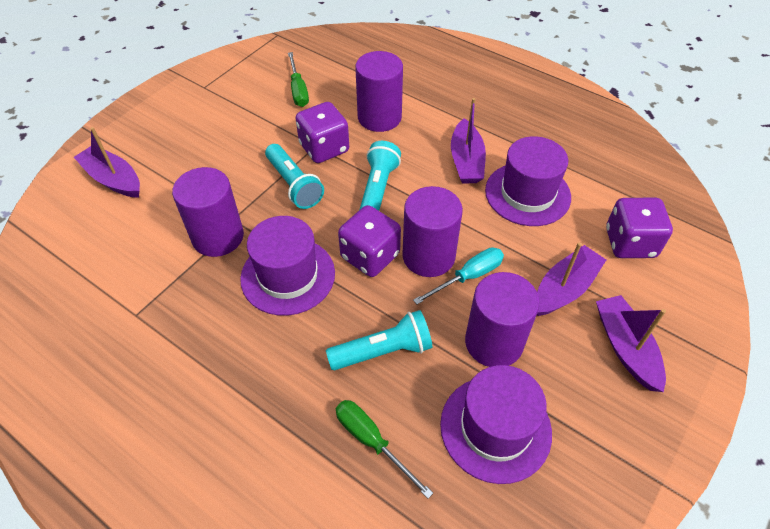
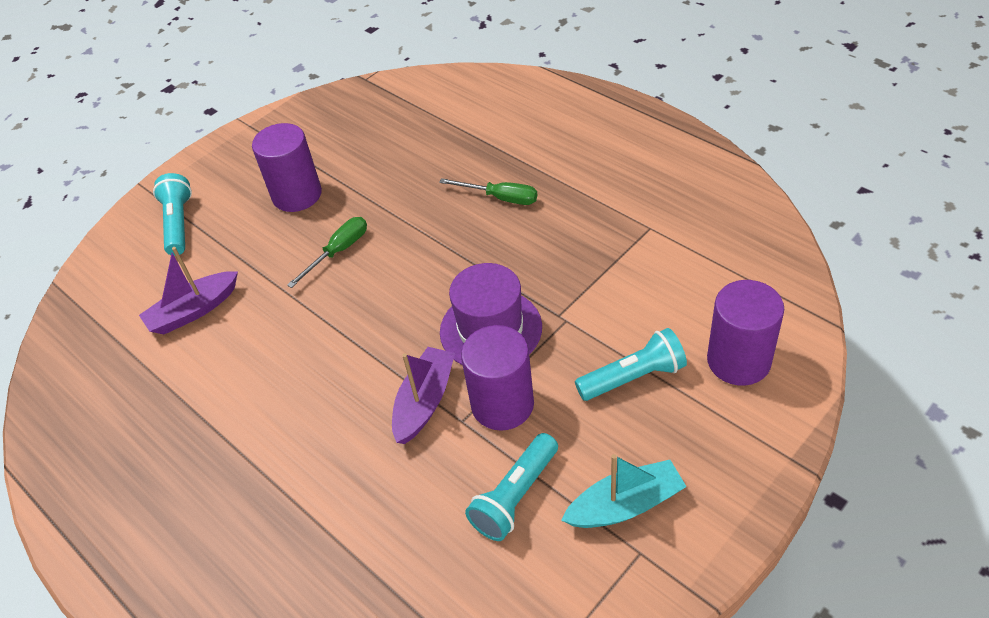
purple boat: [74,127,140,198] [451,98,486,183] [537,243,606,316] [596,295,666,392] = 4 -> [139,247,238,335] [392,347,455,444] = 2
purple cylinder: [172,167,244,257] [355,51,403,132] [402,186,463,277] [465,272,540,367] = 4 -> [252,123,322,212] [461,325,534,431] [707,280,784,386] = 3
purple dice: [295,102,349,163] [338,205,401,277] [606,198,673,258] = 3 -> none = 0
purple hat: [240,216,335,316] [440,365,552,484] [485,136,571,226] = 3 -> [440,263,542,365] = 1
turquoise boat: none = 0 -> [561,454,687,528] = 1
turquoise screwdriver: [413,247,504,304] = 1 -> none = 0

